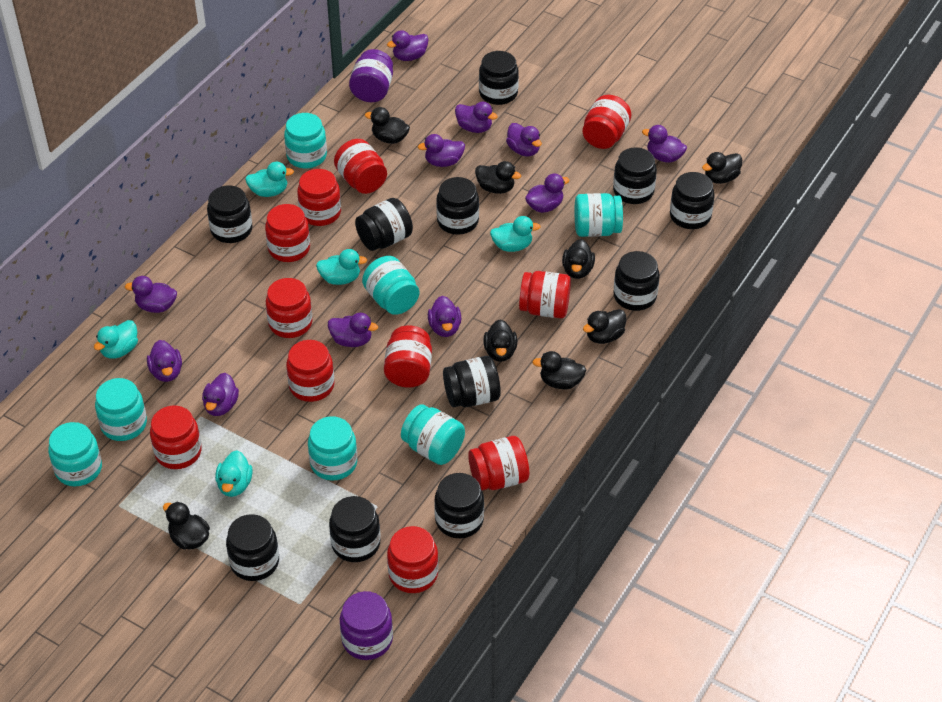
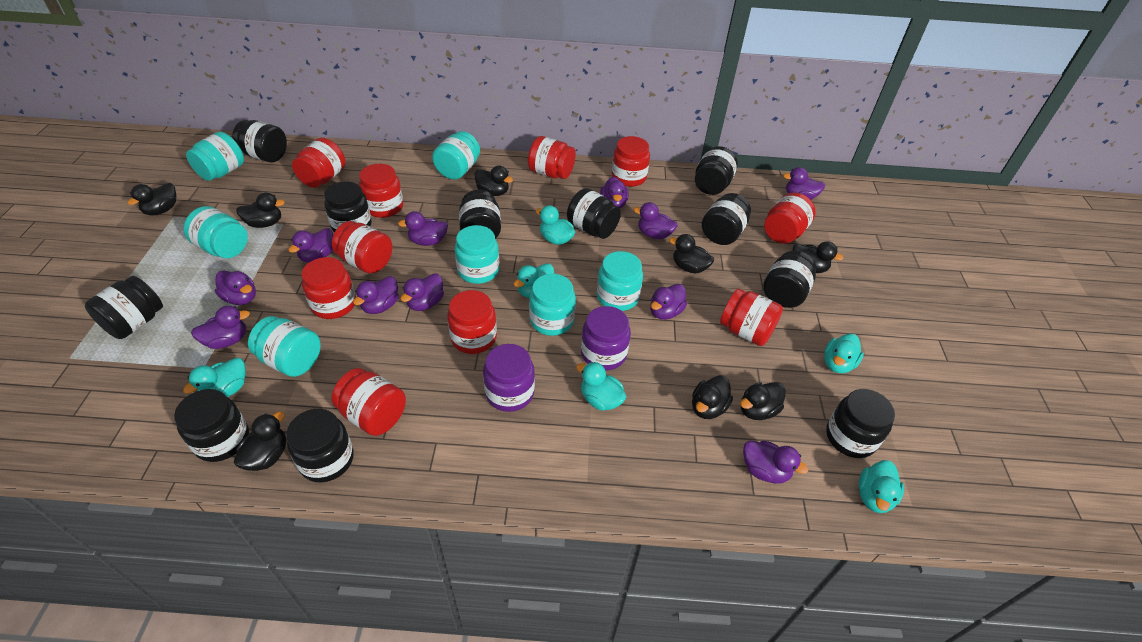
red jar: [150,406,202,469] [265,204,310,262] [266,278,312,338] [286,340,335,402] [297,169,341,226] [334,139,387,194] [384,325,432,388] [387,526,439,593] [468,436,529,490] [519,271,571,318] [582,95,631,149] = 11 -> [292,138,346,188] [301,257,356,319] [331,368,406,436] [332,221,392,274] [359,164,403,218] [447,290,497,354] [528,136,576,179] [611,136,650,187] [720,289,783,346] [764,193,816,244] = 10
turquoise duck: [94,320,138,359] [215,450,253,497] [245,162,294,197] [316,249,367,285] [490,216,541,252] = 5 -> [183,358,246,397] [513,263,554,298] [536,205,575,245] [576,362,626,411] [824,333,864,373] [859,460,904,513] = 6

